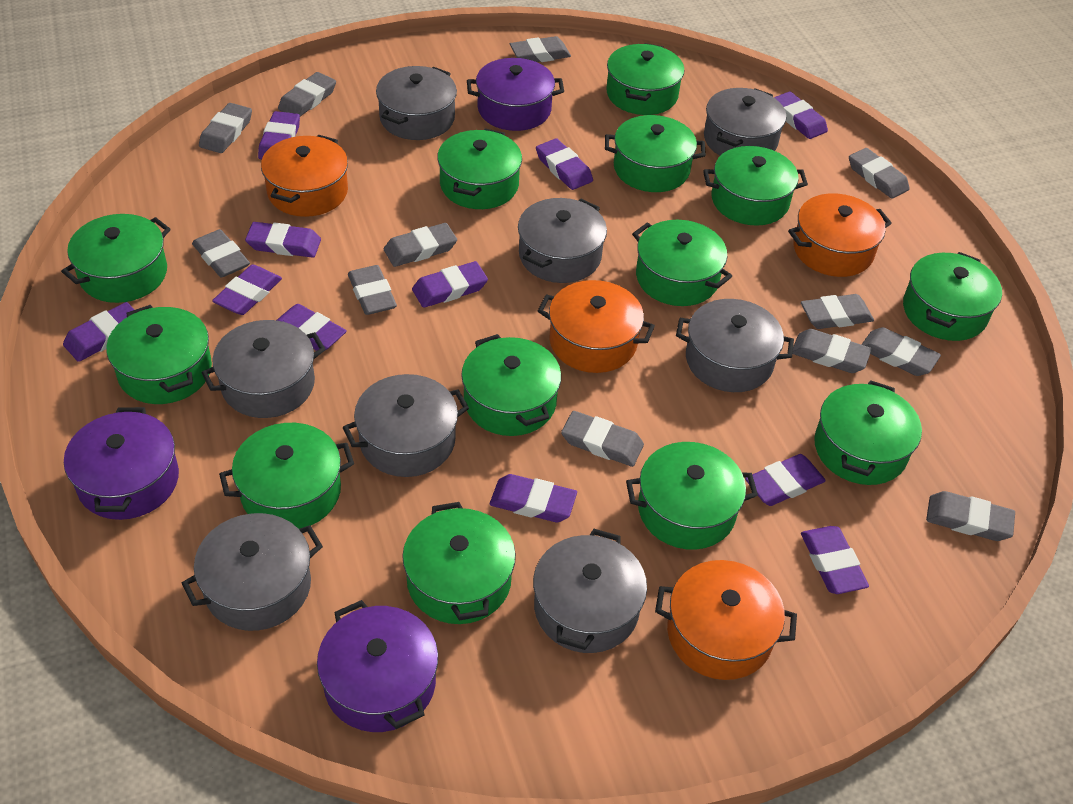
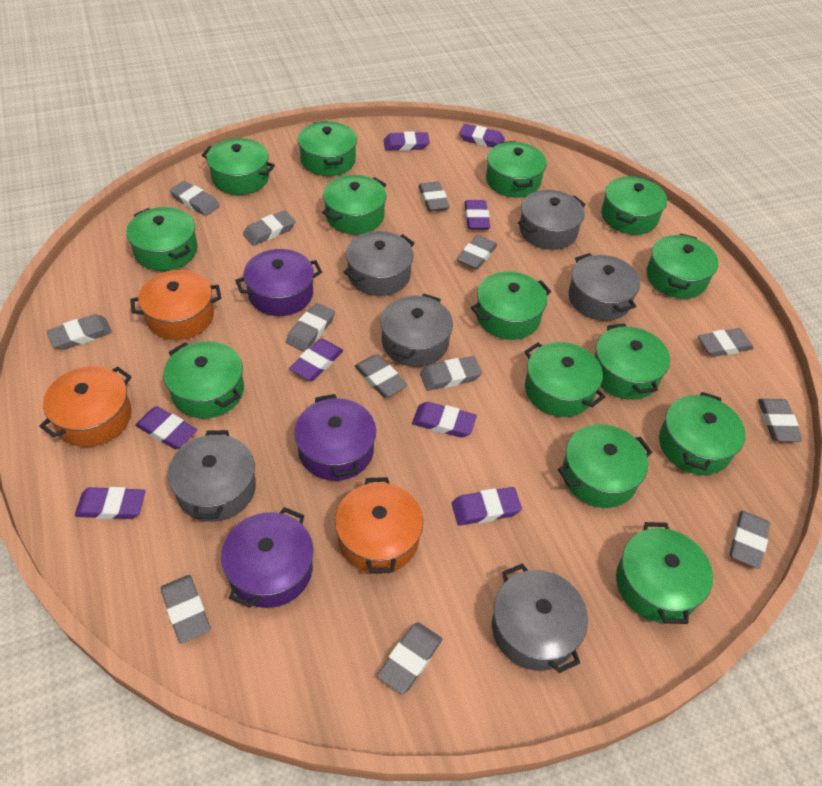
green pot: [61,214,171,303] [106,305,212,404] [219,423,354,529] [402,502,516,624] [437,128,522,209] [461,334,561,436] [605,115,706,192] [606,43,685,115] [626,442,758,550] [632,220,732,306] [703,146,808,226] [814,380,922,485] [903,252,1002,341] = 13 -> [126,207,198,271] [163,341,244,419] [202,138,275,195] [298,121,357,176] [322,175,387,234] [471,271,551,340] [486,141,547,198] [524,342,605,417] [558,424,653,508] [595,323,670,400] [601,176,667,235] [616,522,713,624] [646,233,718,299] [659,392,746,475] = 14
grey eraser: [192,229,250,277] [199,103,252,153] [278,72,336,116] [348,265,397,315] [384,223,457,267] [510,36,571,62] [561,411,644,467] [793,329,872,373] [801,294,874,329] [849,148,910,199] [861,327,941,376] [926,491,1015,541] = 12 -> [46,314,112,350] [161,575,211,643] [170,181,220,216] [243,210,296,246] [286,303,335,352] [354,354,408,398] [377,622,442,694] [419,182,450,212] [420,356,482,391] [457,235,497,270] [698,328,754,357] [729,511,770,569] [758,399,803,442] = 13
grey pot: [181,513,323,631] [201,320,326,418] [343,374,469,477] [376,66,457,140] [518,198,607,283] [533,529,647,653] [676,299,794,392] [704,88,786,156] = 8 -> [168,430,256,522] [344,231,414,296] [380,294,453,367] [492,563,588,673] [518,190,586,250] [568,253,640,321] = 6
orange pot: [261,134,348,217] [538,280,655,373] [655,560,797,680] [788,194,892,277] = 4 -> [39,366,132,447] [130,270,221,340] [335,477,423,574] = 3
purple eraser: [63,302,135,362] [212,264,282,315] [245,222,321,258] [258,111,300,159] [276,304,347,351] [412,261,488,308] [490,474,577,522] [536,138,593,190] [745,454,826,506] [774,92,828,139] [801,526,869,594] = 11 -> [75,487,146,519] [135,406,197,449] [289,339,343,381] [384,131,430,151] [412,402,477,438] [452,487,522,525] [459,124,505,147] [464,200,490,230] = 8

